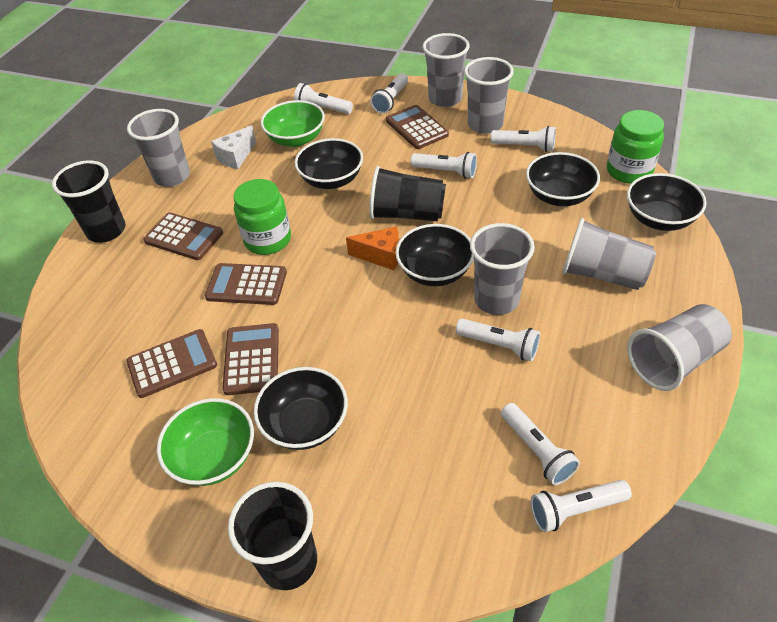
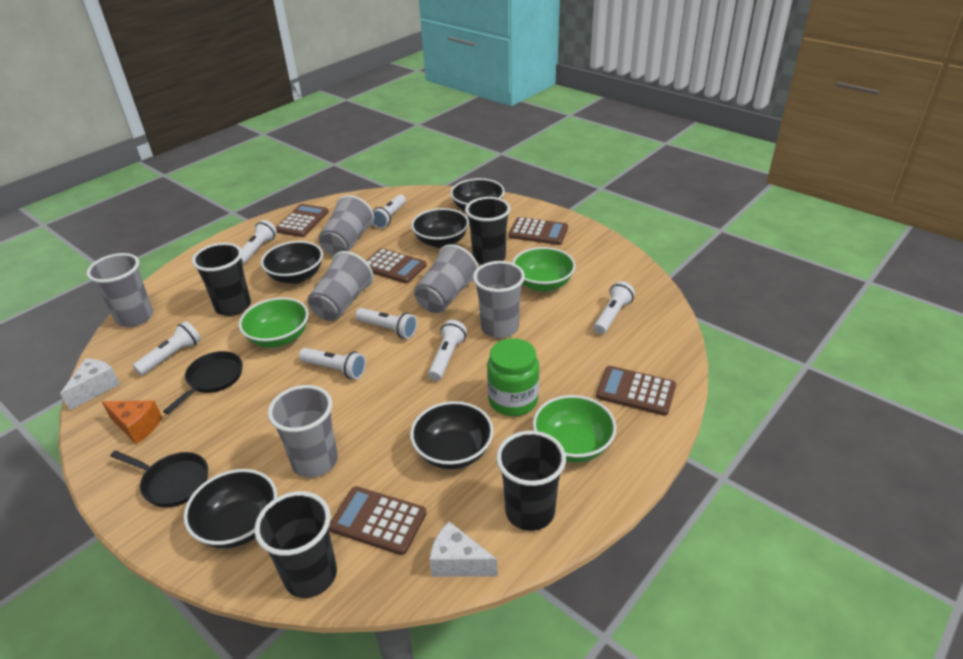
black cup: [52,160,126,242] [228,481,317,590] [369,166,446,222] = 3 -> [192,243,251,316] [254,491,337,598] [465,197,510,265] [496,431,566,531] = 4
black pan: none = 0 -> [110,450,208,508] [163,351,243,414] = 2
green bowl: [157,398,254,486] [261,100,325,147] = 2 -> [239,297,309,348] [512,247,576,292] [533,395,616,463] = 3
green jar: [233,179,291,255] [607,110,664,184] = 2 -> [487,338,539,416] = 1
white cheese: [211,125,256,169] = 1 -> [60,358,120,410] [429,522,498,577] = 2

